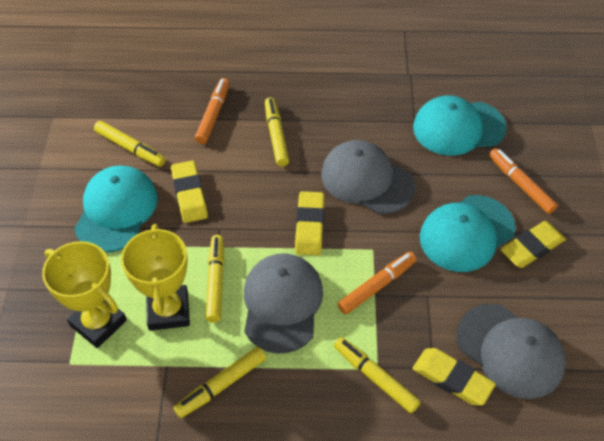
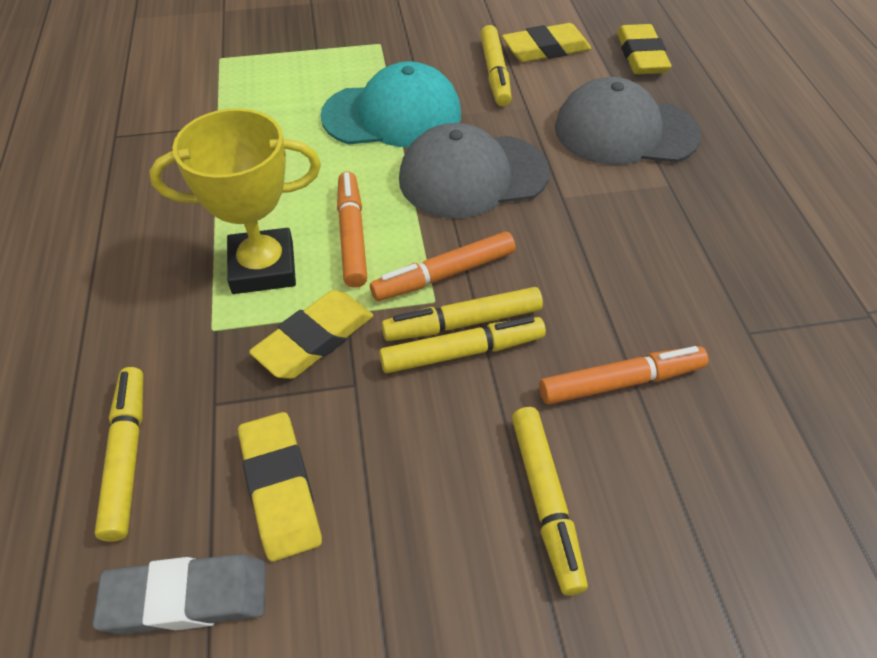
grey cap: [244,253,323,354] [321,140,416,214] [457,303,566,399] = 3 -> [399,123,550,218] [555,77,701,165] = 2
grey eraser: none = 0 -> [92,554,266,634] = 1
turquoise cap: [74,166,158,253] [413,95,507,156] [420,195,516,272] = 3 -> [320,61,461,147] = 1
yellow trophy: [42,241,127,348] [121,224,190,331] = 2 -> [149,108,321,294] = 1

